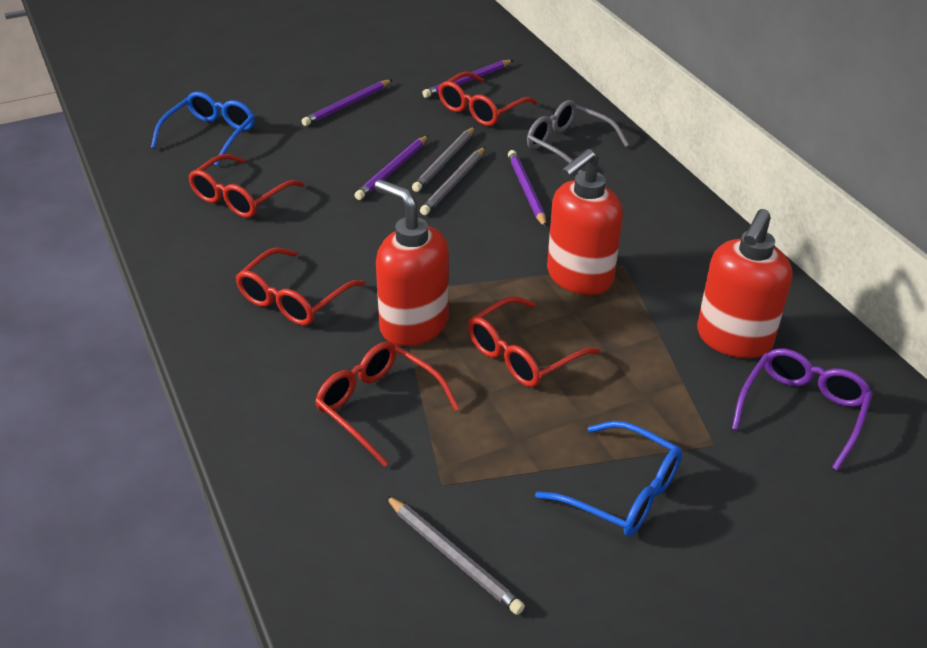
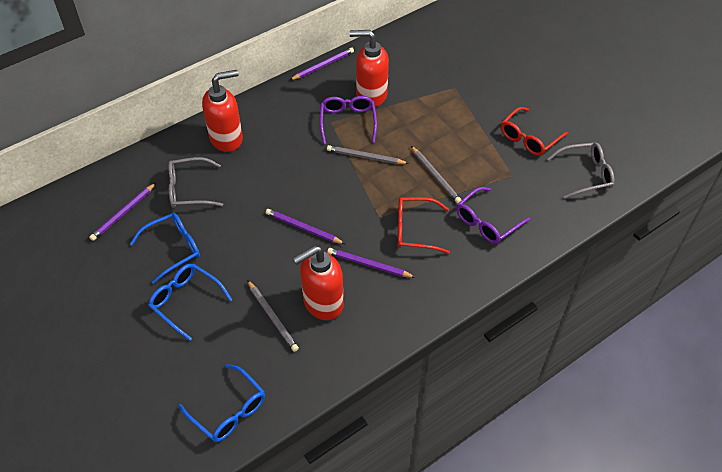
blue glasses: [151,91,255,166] [535,421,682,537] = 2 -> [130,213,200,284] [148,264,232,341] [178,364,265,442] = 3
grey glasses: [527,100,629,173] = 1 -> [168,157,223,208] [547,142,615,199] = 2
purple glasses: [732,348,873,471] = 1 -> [320,96,377,144] [456,187,530,244] = 2
red glasses: [188,154,305,218] [235,248,365,326] [315,342,459,467] [438,72,537,126] [468,296,600,387] = 5 -> [397,197,450,254] [501,107,568,156] = 2

